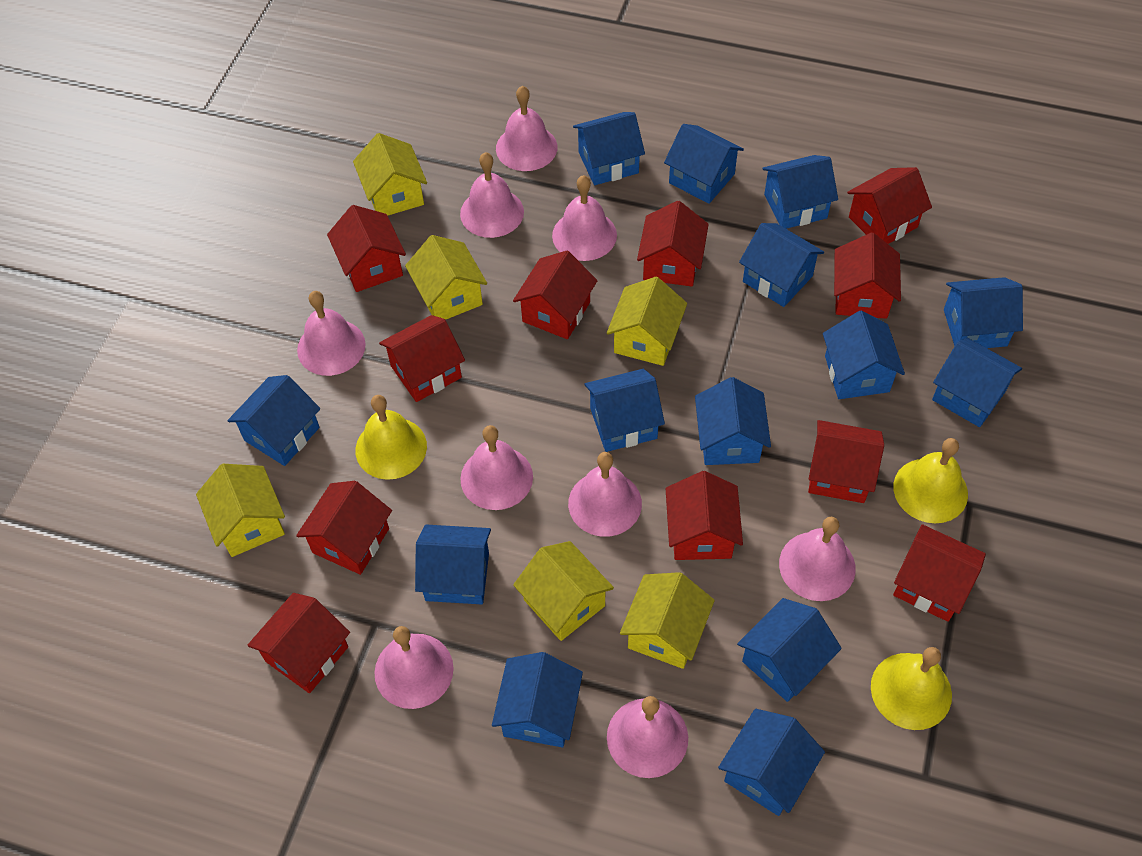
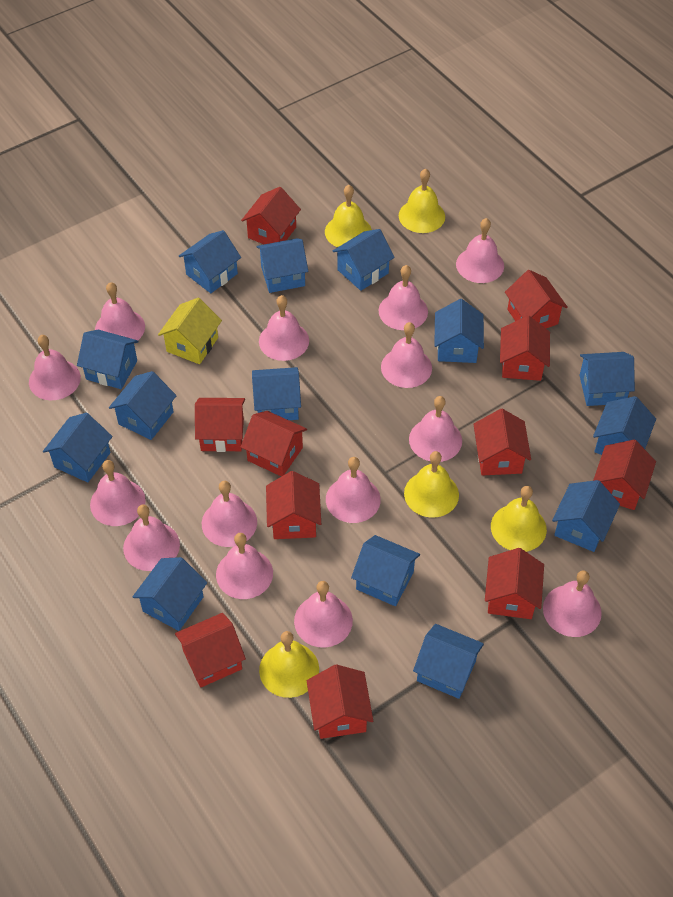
pink bell: [297,291,366,376] [374,626,454,709] [460,152,524,238] [460,425,533,510] [496,86,557,171] [552,175,617,261] [568,452,642,537] [607,696,688,778] [779,517,856,601] = 9 -> [29,335,81,400] [90,460,146,526] [95,282,145,340] [123,505,180,571] [202,481,257,547] [216,533,273,599] [259,295,309,361] [294,581,353,648] [326,457,381,523] [379,265,428,330] [381,322,432,388] [409,396,462,462] [456,218,504,283] [543,570,602,637] = 14
yellow bell: [356,395,427,480] [871,647,952,730] [893,438,968,524] = 3 -> [259,631,319,698] [325,185,372,247] [399,169,445,233] [404,451,459,518] [491,486,547,552] = 5
yellow house: [196,464,285,557] [353,133,427,216] [405,235,487,320] [513,541,614,641] [607,277,687,366] [620,572,715,669] = 6 -> [158,298,222,364] = 1

